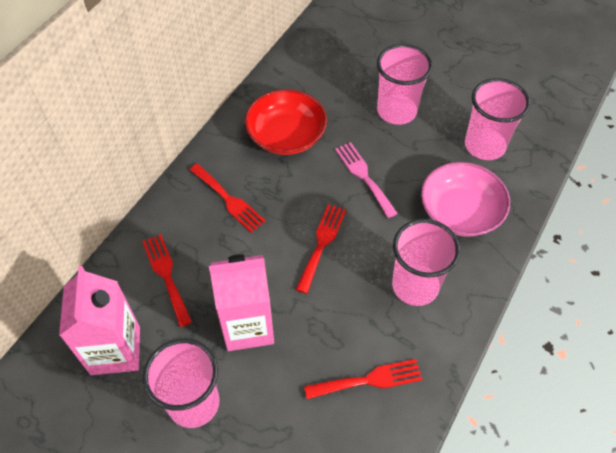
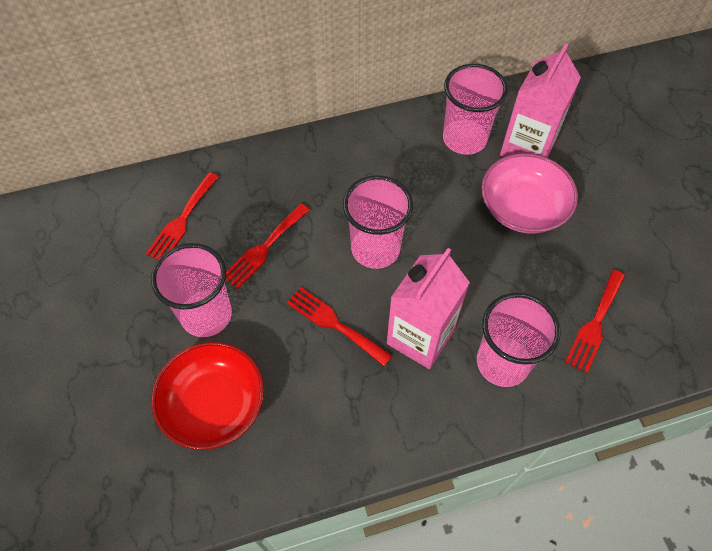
pink fork: [335,142,398,218] = 1 -> none = 0

